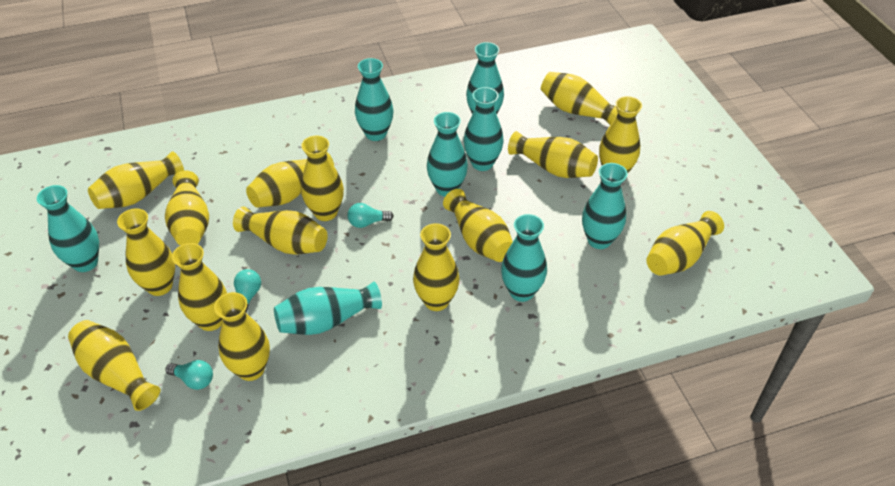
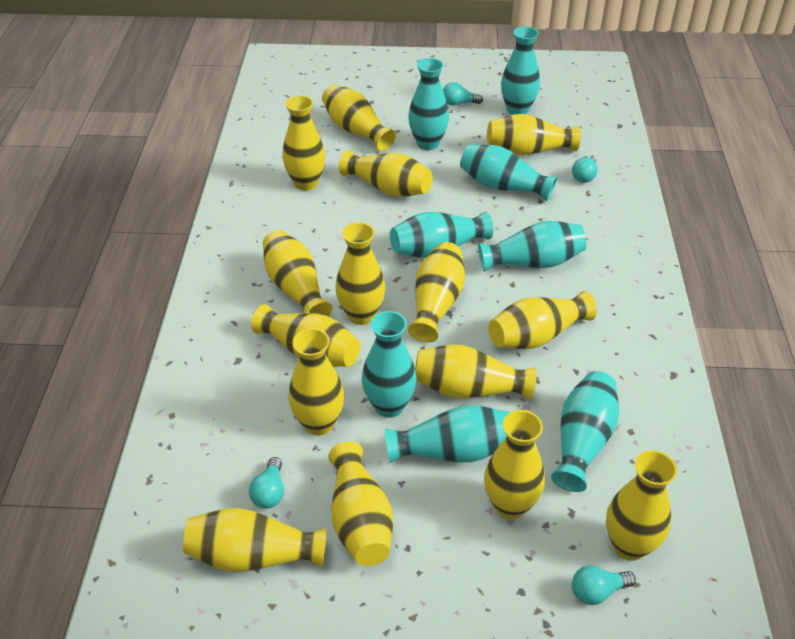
turquoise light bulb: [165,360,213,390] [234,269,261,313] [347,203,394,228] = 3 -> [249,457,284,509] [443,82,483,106] [572,155,598,183] [572,566,636,605] = 4

